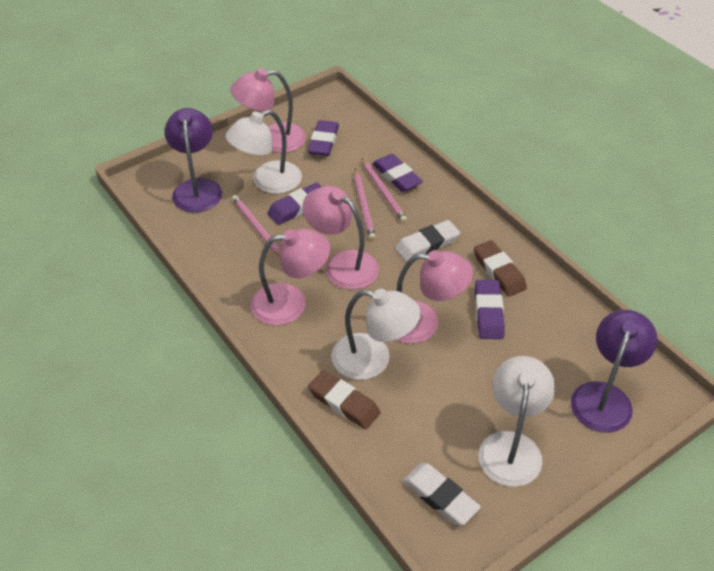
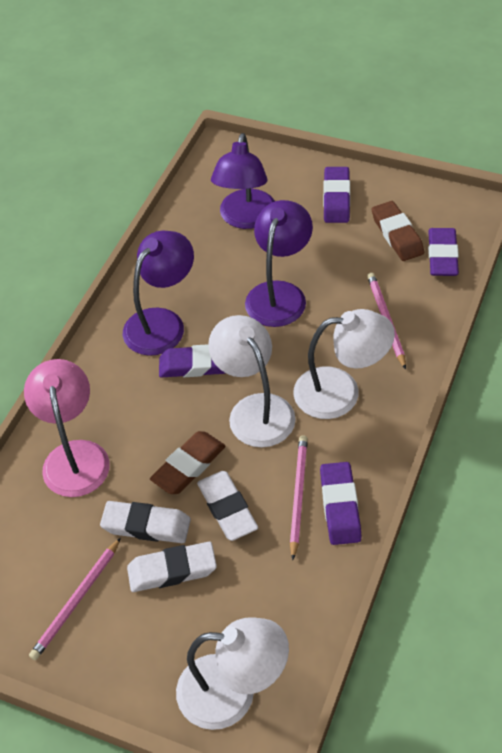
pink lamp: [230,68,306,153] [250,228,330,325] [302,186,379,290] [397,250,473,344] = 4 -> [24,359,110,497] = 1
purple lamp: [164,108,222,212] [571,310,657,433] = 2 -> [123,231,194,356] [211,133,275,229] [245,200,313,327] = 3
white eraser: [395,220,460,262] [403,463,481,525] = 2 -> [100,501,191,543] [127,542,217,592] [197,471,258,541] = 3

